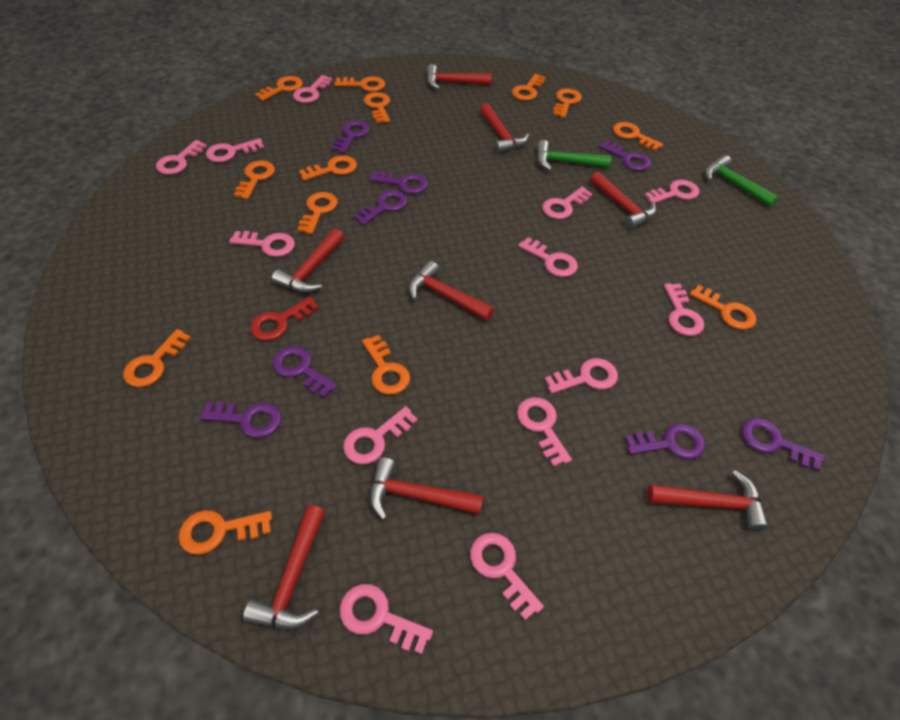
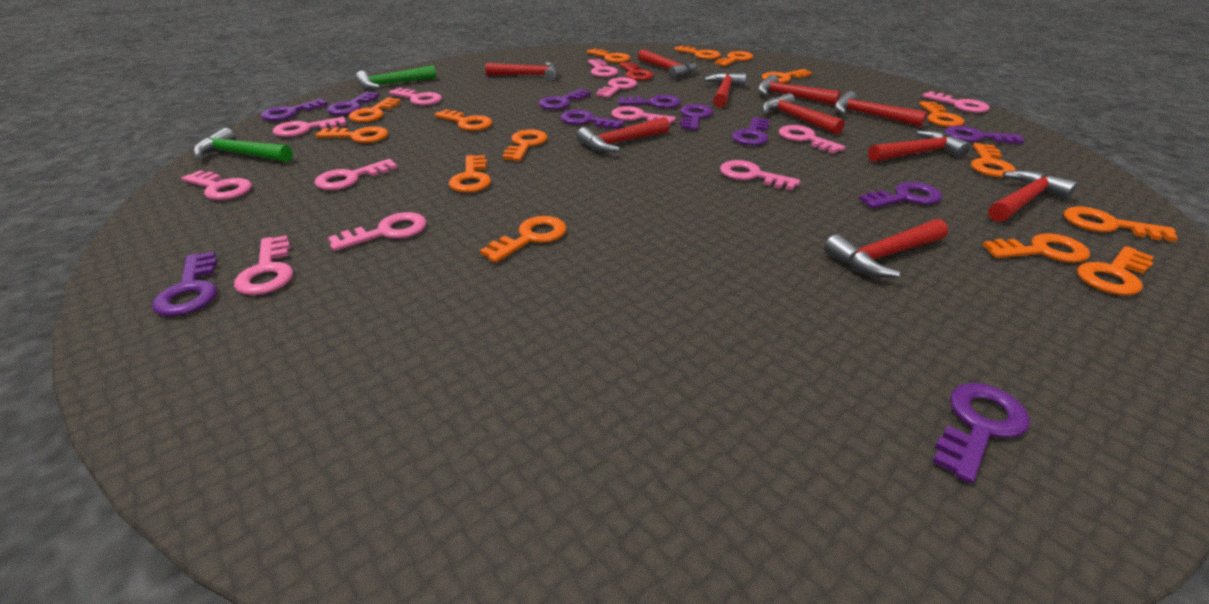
orange key: [123,329,191,387] [178,510,272,555] [234,161,275,199] [255,76,303,101] [298,192,338,234] [299,155,357,181] [334,76,385,92] [362,335,410,395] [364,92,390,123] [512,74,546,100] [553,88,582,118] [613,122,663,151] [690,285,756,330] = 13 -> [315,126,388,143] [349,97,401,122] [434,109,492,131] [449,155,491,193] [480,216,566,263] [502,129,548,161] [587,48,630,63] [674,46,720,59] [715,51,753,66] [762,69,813,83] [919,101,965,127] [971,143,1016,177] [982,233,1090,263] [1064,207,1178,242] [1077,246,1154,295] = 15
pink key: [156,140,207,175] [206,138,264,162] [229,231,295,257] [293,75,332,103] [339,584,433,654] [343,406,418,464] [470,533,544,620] [517,397,572,467] [518,237,578,277] [542,187,593,219] [545,358,618,394] [644,180,699,203] [664,283,704,336] = 13 -> [181,170,252,200] [234,235,293,295] [273,117,346,137] [314,159,398,190] [328,212,427,251] [389,88,442,105] [588,59,618,77] [596,77,637,98] [611,106,676,125] [720,160,801,190] [779,125,846,154] [922,91,990,113] = 12
purple key: [200,401,281,438] [272,346,338,398] [332,120,370,153] [354,190,408,226] [369,171,428,194] [599,140,651,171] [625,423,705,460] [742,418,824,471] = 8 -> [152,252,217,316] [261,99,328,121] [327,92,380,115] [539,89,591,110] [560,110,624,129] [618,95,681,108] [680,104,713,130] [732,117,770,146] [859,182,942,209] [933,383,1030,483] [944,126,1024,144] = 11
red hammer: [243,505,325,629] [272,229,344,293] [370,457,483,520] [409,261,494,321] [427,64,492,89] [480,103,529,153] [590,172,656,229] [648,470,769,531] = 8 -> [485,62,558,81] [577,117,670,152] [638,49,697,79] [703,72,747,108] [758,75,840,105] [762,93,845,135] [824,219,948,277] [834,91,927,127] [868,131,971,162] [988,170,1078,222] = 10

